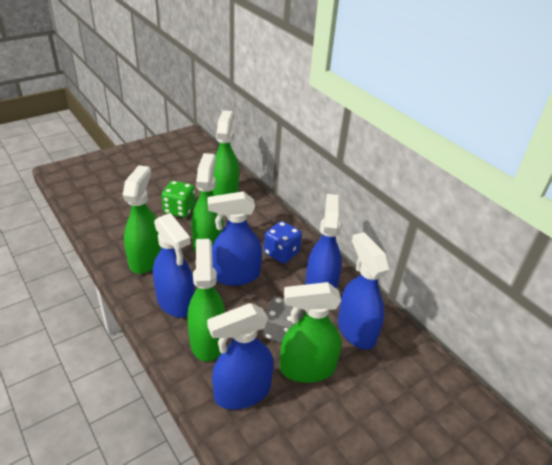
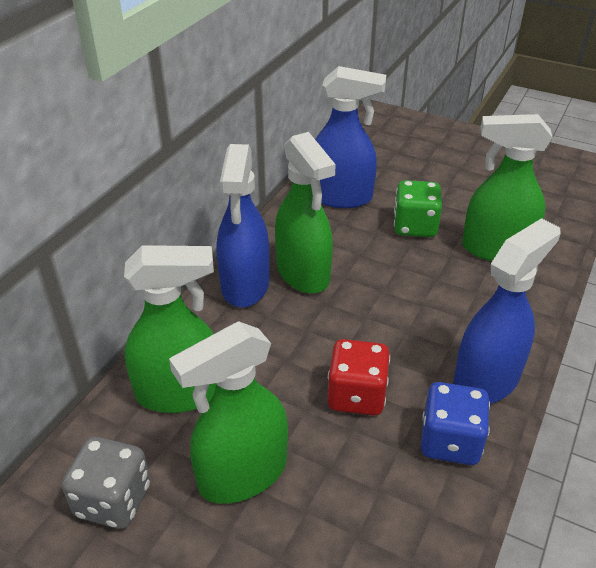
blue spray bottle: [153,213,195,318] [207,191,262,286] [207,303,274,410] [305,194,342,289] [338,232,390,350] = 5 -> [217,144,270,308] [315,66,386,208] [453,218,561,404] = 3
green spray bottle: [123,165,162,274] [187,239,225,362] [191,153,223,253] [213,110,239,196] [280,282,341,383] = 5 -> [124,245,216,413] [169,321,288,504] [275,132,336,294] [462,114,553,261] = 4
red dice: none = 0 -> [328,339,390,416] = 1

